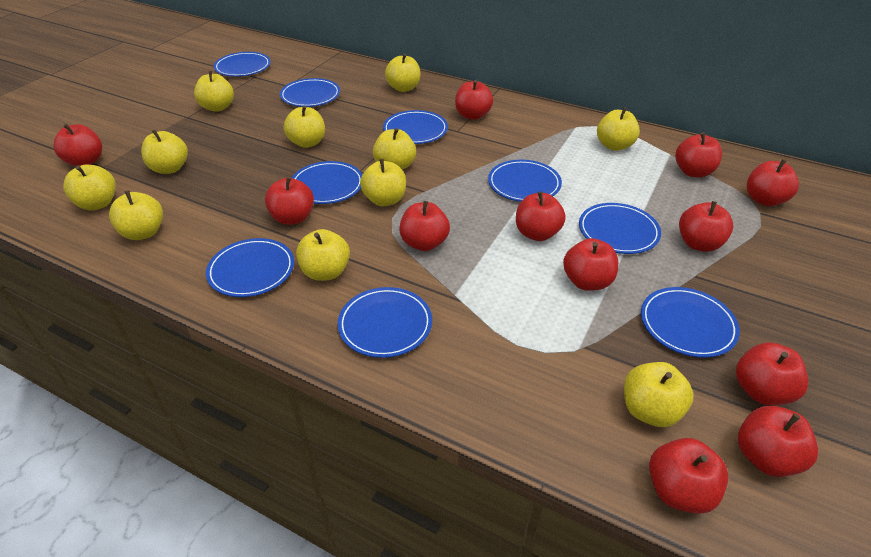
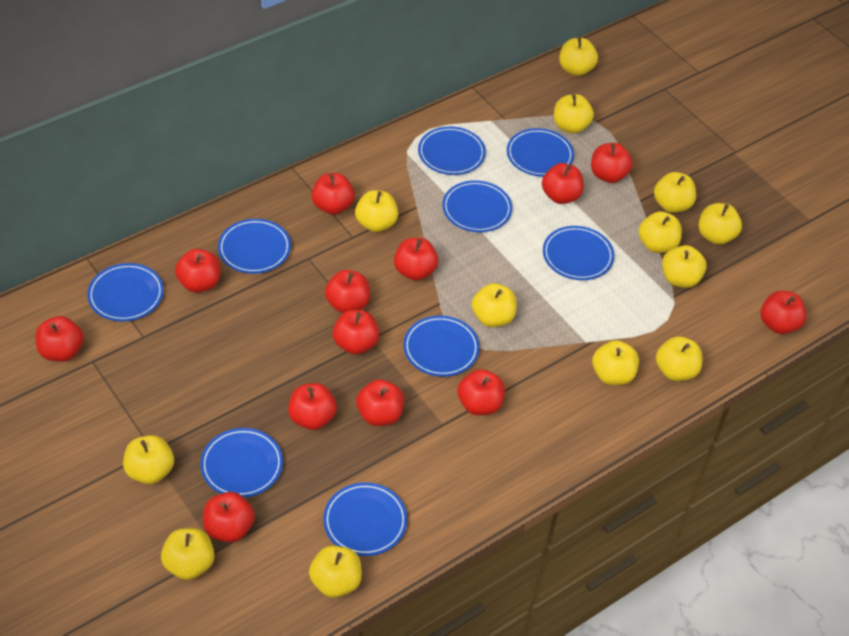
red apple: [54,124,102,166] [265,177,314,225] [399,201,450,251] [455,80,493,120] [516,191,566,241] [563,238,618,291] [649,438,729,514] [676,132,722,177] [679,201,733,252] [736,342,808,405] [738,406,818,477] [747,159,799,206] = 12 -> [35,316,84,362] [175,249,220,293] [203,492,255,542] [288,383,337,430] [312,173,355,215] [325,270,370,313] [333,310,379,355] [356,379,404,426] [394,238,438,281] [457,369,505,415] [542,163,584,204] [591,143,633,183] [761,291,807,334] = 13
yellow apple: [63,165,116,210] [109,190,163,240] [141,130,188,174] [194,71,234,112] [284,106,325,148] [296,229,350,281] [360,159,406,206] [373,128,416,170] [385,54,421,92] [597,107,640,151] [624,362,694,427] = 11 -> [123,435,174,484] [161,528,214,580] [309,545,362,598] [355,190,398,232] [472,283,517,327] [554,94,594,134] [559,37,598,76] [592,340,639,385] [638,211,682,253] [654,172,696,213] [656,336,702,381] [662,245,707,288] [698,203,742,245] = 13

